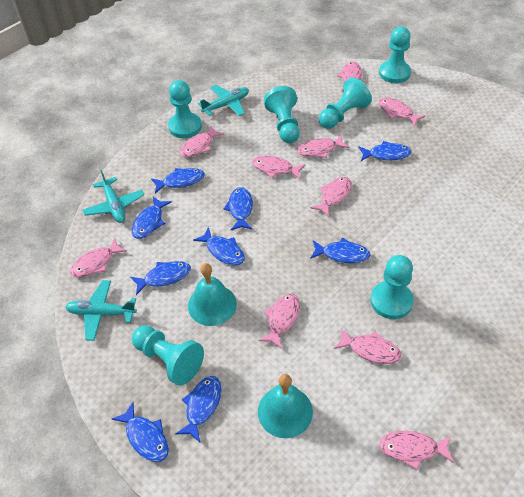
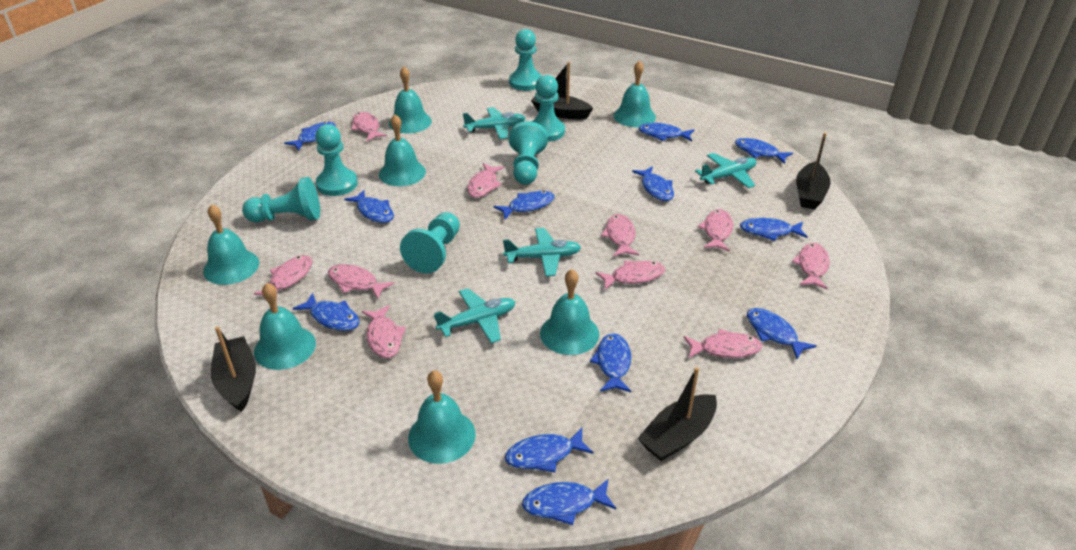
black boat: none = 0 -> [211,326,256,412] [531,62,593,119] [637,367,717,461] [796,133,831,209] = 4
blue fish: [112,402,169,462] [130,261,191,295] [132,196,172,239] [151,168,205,193] [175,376,222,442] [193,227,245,265] [224,187,253,230] [310,238,371,263] [358,141,412,161] = 9 -> [284,121,336,150] [293,293,359,331] [344,190,394,223] [493,191,555,219] [505,428,594,472] [522,479,616,525] [590,333,631,392] [632,166,674,201] [638,123,694,141] [735,138,793,164] [740,218,807,241] [747,308,817,359] = 12
turquoise bell: [188,263,237,326] [258,374,313,438] = 2 -> [203,204,259,285] [254,283,316,370] [379,115,426,186] [389,67,432,133] [408,370,476,464] [540,269,599,355] [614,60,656,127] = 7
turquoise plane: [65,280,137,341] [83,170,144,223] [198,85,249,116] = 3 -> [433,288,515,343] [463,107,526,139] [503,228,581,277] [695,153,756,188] = 4

